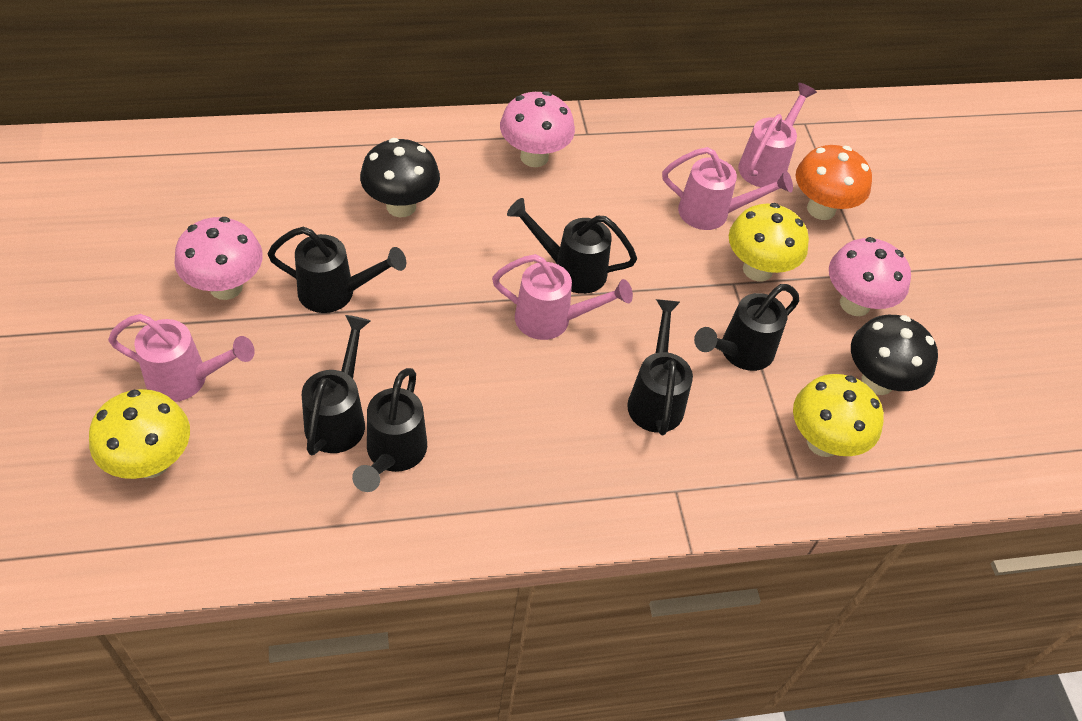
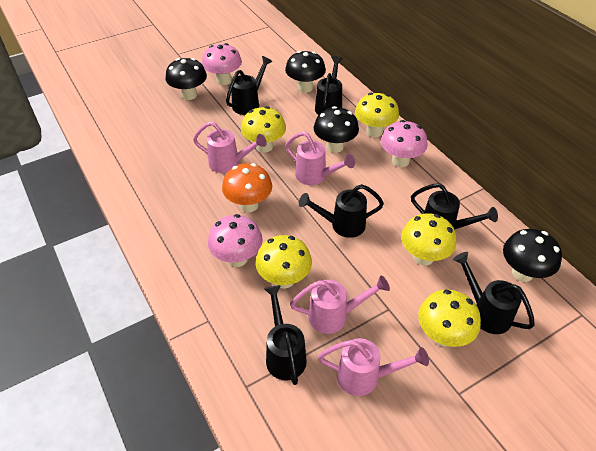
black mushroom: [360,138,440,217] [851,315,938,395] = 2 -> [166,58,207,100] [285,51,326,93] [314,106,359,153] [503,229,562,282] = 4
yellow mushroom: [89,389,190,479] [729,203,809,281] [793,374,884,457] = 3 -> [241,106,286,153] [256,235,312,289] [355,93,399,137] [401,213,456,266] [418,289,481,347] = 5

